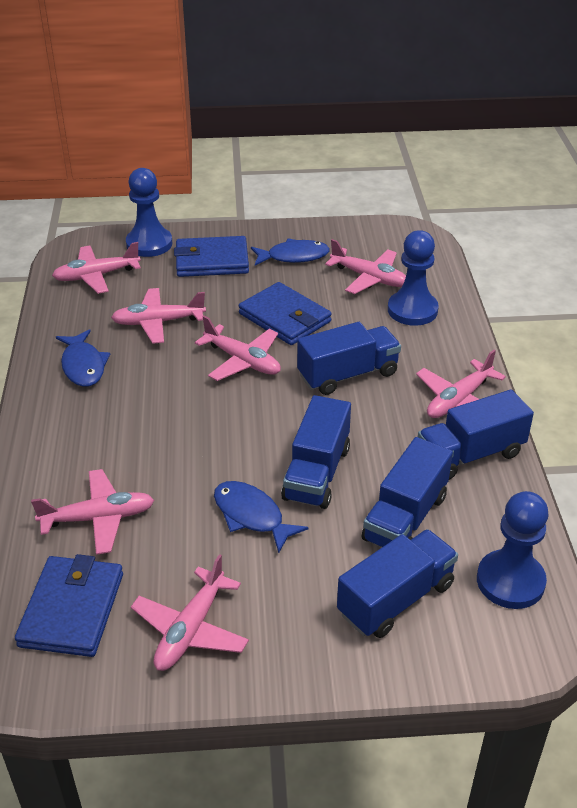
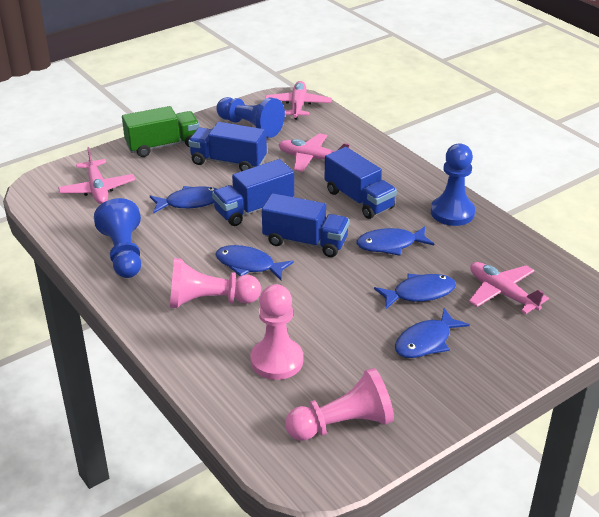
blue fish: [56,329,110,387] [214,481,309,553] [251,238,330,265] = 3 -> [150,186,216,213] [215,245,294,280] [356,226,434,256] [374,274,456,309] [395,308,470,358] = 5
blue truck: [281,395,351,509] [297,322,401,395] [337,529,458,638] [362,437,453,547] [418,389,534,480] = 5 -> [188,122,267,171] [212,159,294,226] [262,193,350,257] [324,147,397,219] = 4
blue wallet: [15,554,123,657] [174,236,249,277] [239,282,332,345] = 3 -> none = 0
green truck: none = 0 -> [122,106,200,157] = 1
pink pawn: none = 0 -> [170,258,261,308] [250,284,303,380] [285,368,394,441] = 3
pink plane: [31,469,154,555] [52,242,141,294] [111,288,206,344] [131,554,249,671] [195,316,281,381] [325,239,406,294] [416,350,506,418] = 7 -> [58,147,135,204] [265,81,332,119] [278,133,350,172] [469,262,549,314] = 4

